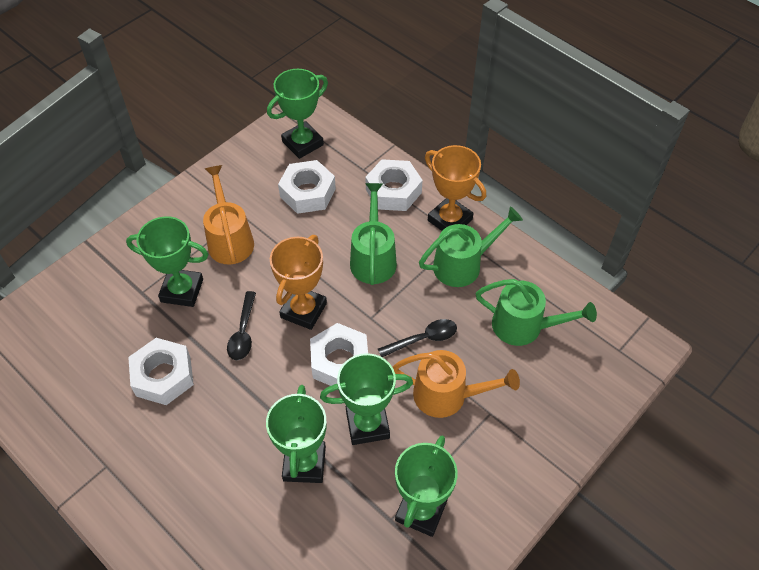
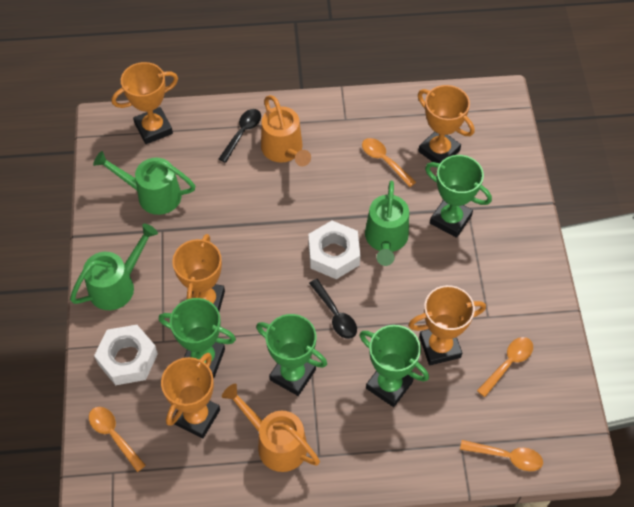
green trophy: [126,216,209,307] [266,385,327,483] [267,69,328,159] [320,353,413,445] [395,436,458,537] = 5 -> [159,298,236,378] [256,314,327,396] [359,325,429,407] [425,155,492,238] = 4
orange spoon: none = 0 -> [89,407,146,472] [362,138,416,187] [460,440,543,471] [477,337,533,397] = 4
orange trophy: [270,235,327,330] [425,145,486,231] = 2 -> [112,62,178,144] [161,353,220,439] [172,234,225,311] [408,285,486,365] [418,85,474,163] = 5
white nut: [128,338,194,405] [278,160,336,214] [310,323,368,386] [366,159,423,211] = 4 -> [94,325,158,385] [308,221,360,279] = 2

